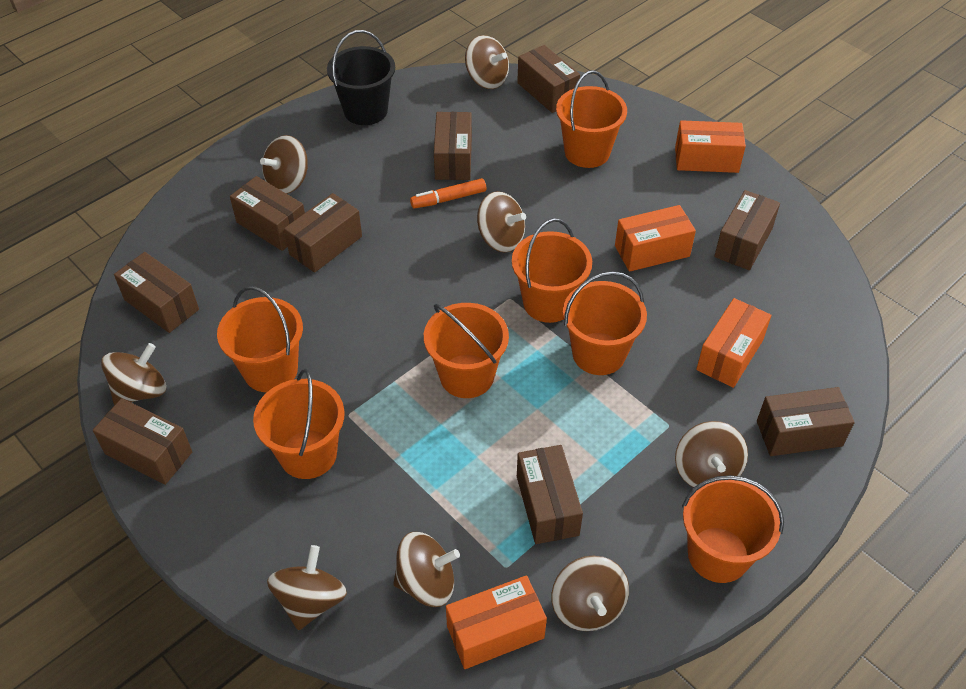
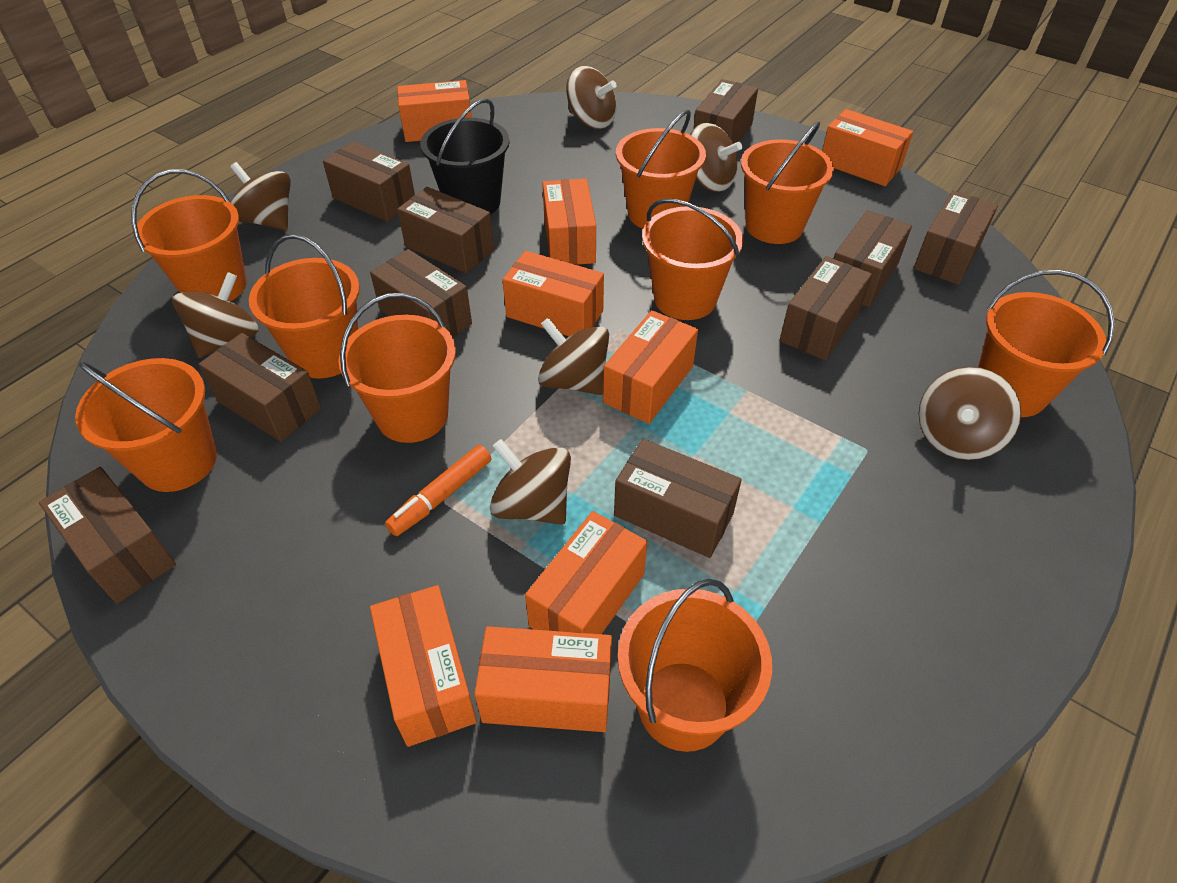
brown box: [93,398,192,485] [114,252,199,333] [230,176,305,251] [284,193,362,273] [434,112,472,180] [517,45,580,113] [517,445,583,544] [714,190,780,270] [757,387,855,456] = 9 -> [39,467,176,604] [198,333,321,442] [323,141,415,222] [370,249,472,337] [397,187,494,273] [614,439,742,558] [694,79,758,144] [780,256,872,360] [834,210,912,307] [913,191,998,285] = 10
brown spinning top: [101,343,166,405] [260,135,308,194] [267,545,347,630] [393,532,460,607] [465,35,509,89] [477,191,526,253] [551,556,629,631] [675,421,748,488] = 8 -> [172,272,259,358] [230,162,291,230] [490,439,571,525] [538,317,609,395] [566,66,616,129] [690,123,742,192] [919,367,1021,460] = 7
orange box: [446,575,547,669] [615,205,696,272] [675,120,746,173] [696,298,771,388] = 4 -> [370,585,477,747] [397,80,472,142] [474,626,612,732] [503,251,604,336] [525,511,647,634] [543,179,596,265] [603,310,698,424] [822,109,913,186] = 8
orange bucket: [217,286,303,392] [253,369,345,479] [424,303,509,398] [512,218,592,323] [556,70,627,168] [563,271,647,375] [682,475,784,583] = 7 -> [75,358,217,492] [131,169,247,301] [249,234,360,379] [338,293,456,443] [616,109,706,229] [618,578,772,752] [642,198,743,320] [741,121,834,244] [978,270,1115,417] = 9

